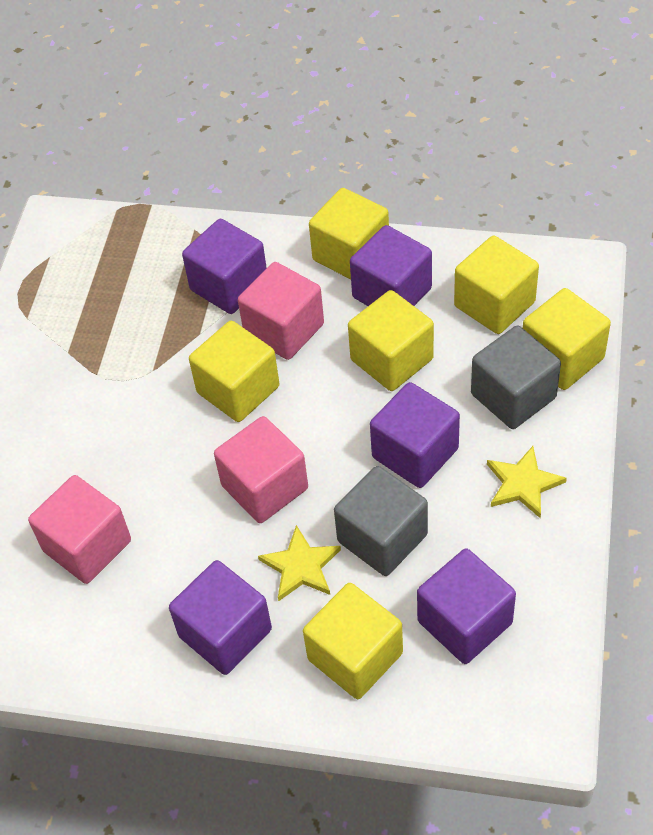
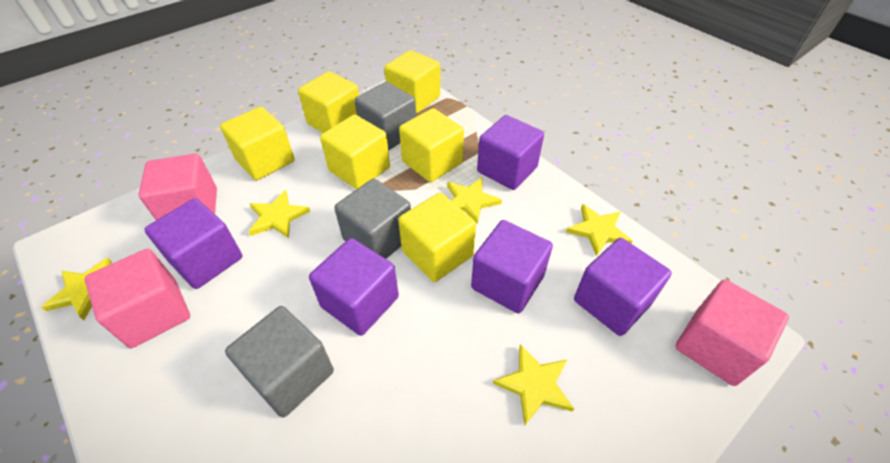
grey cube: [334,466,428,576] [471,326,561,429] = 2 -> [225,306,334,418] [334,178,411,259] [354,82,416,150] = 3
yellow star: [258,525,341,601] [487,446,567,518] = 2 -> [41,258,112,320] [249,190,310,238] [447,177,502,224] [493,344,574,425] [566,204,632,256] = 5

